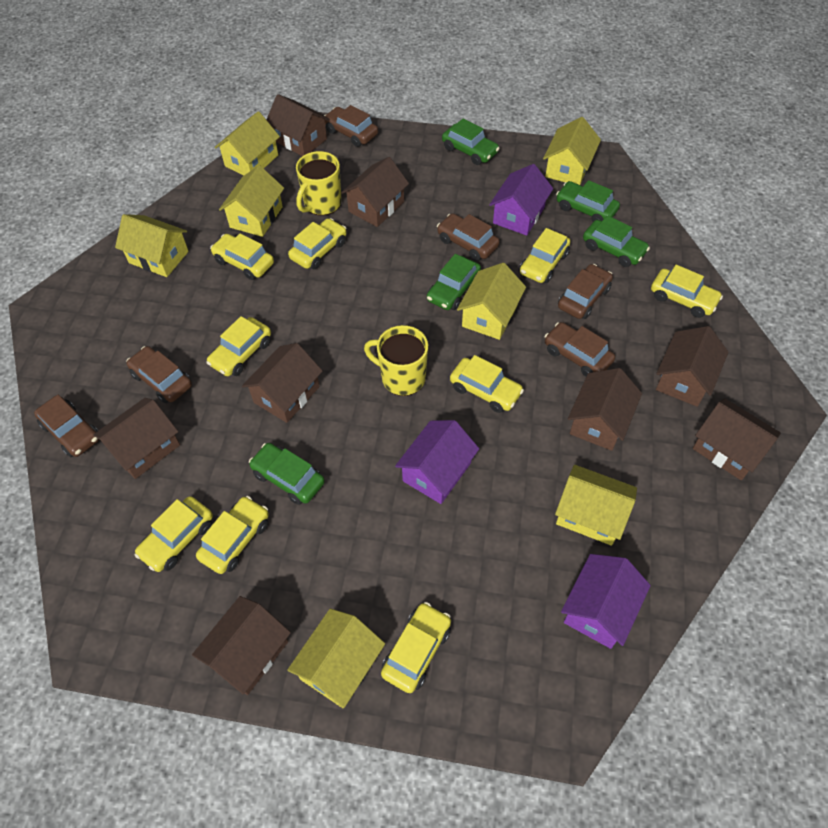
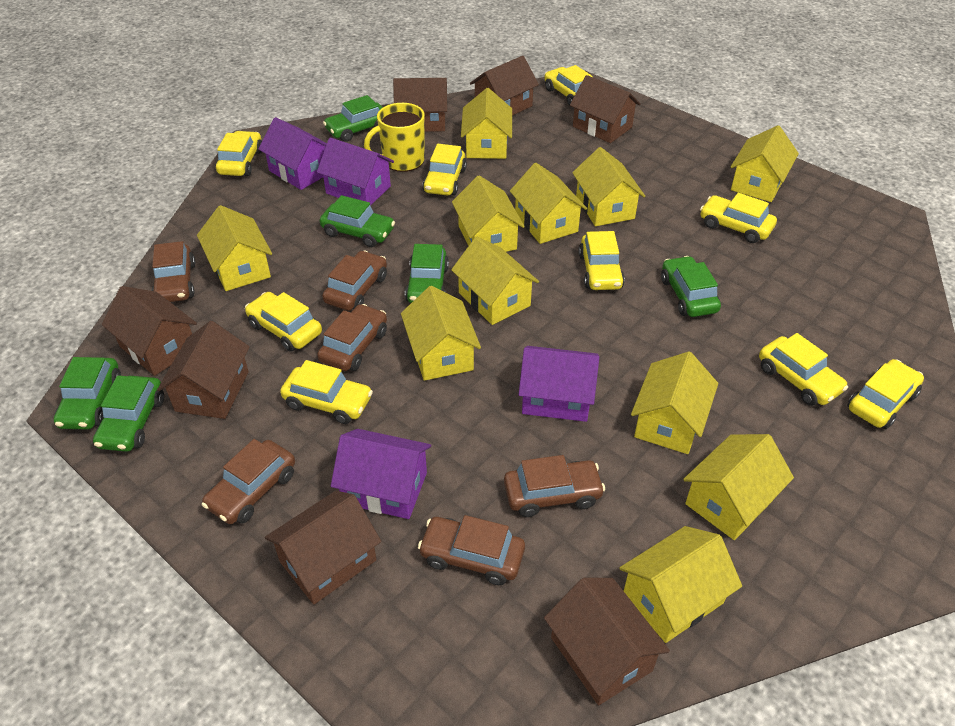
brown house: [93,398,180,479] [192,596,291,695] [242,343,323,423] [267,94,329,156] [341,157,409,227] [568,368,642,451] [656,326,729,407] [693,399,781,481] = 8 -> [102,286,197,376] [157,321,250,419] [265,491,381,604] [393,78,447,132] [470,56,539,116] [544,578,670,705] [570,75,641,143] = 7
green car: [249,443,325,505] [427,254,481,310] [442,119,500,165] [556,180,620,222] [583,215,650,267] = 5 -> [54,357,121,429] [93,375,164,452] [320,195,395,247] [323,95,383,142] [405,244,449,303] [661,256,721,317] = 6
purple house: [395,420,479,504] [489,164,553,236] [561,554,651,649] = 3 -> [258,117,327,190] [317,138,394,206] [331,429,431,519] [518,346,600,422] = 4
yellow house: [115,214,189,277] [215,111,280,175] [219,165,284,237] [287,609,385,708] [457,263,526,340] [543,117,601,185] [555,465,637,546] = 7 -> [197,205,272,291] [401,286,481,381] [451,237,539,325] [452,175,525,252] [461,88,512,159] [510,163,587,244] [572,147,645,226] [619,526,742,643] [631,352,718,454] [683,434,794,540] [731,125,799,202] = 11
yellow mug: [296,151,342,216] [364,325,428,396] = 2 -> [364,103,425,172] = 1

